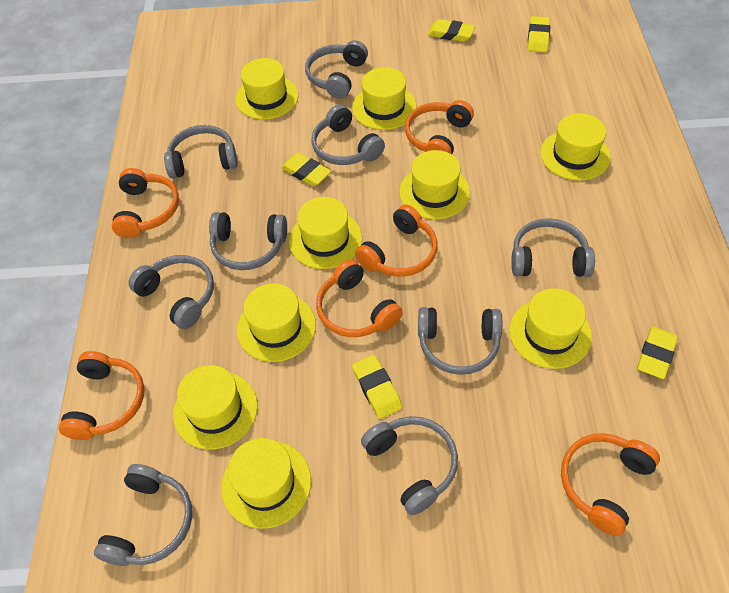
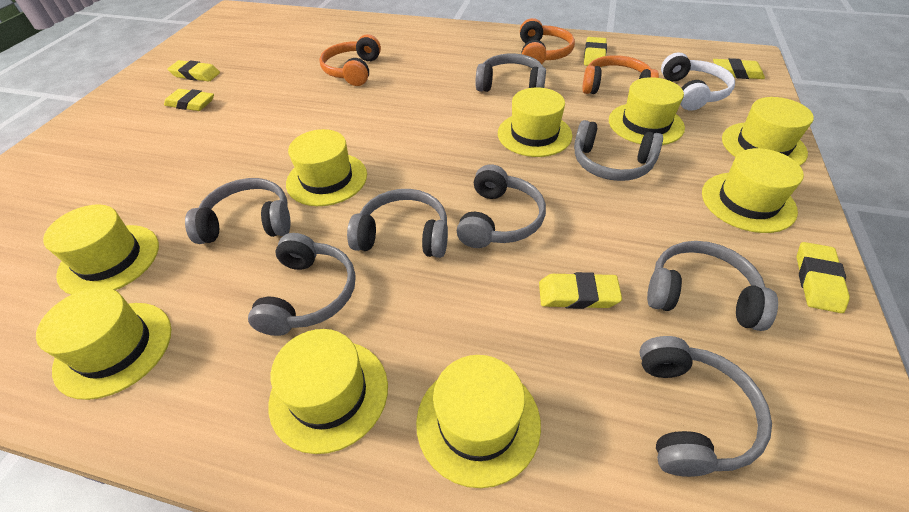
grey headphones: [94,464,192,566] [128,255,214,329] [164,125,238,179] [209,212,287,270] [305,40,368,99] [311,104,385,165] [361,416,458,515] [418,307,502,375] [511,218,595,277] = 9 -> [185,178,291,244] [248,233,356,336] [347,189,448,258] [457,164,546,248] [476,54,546,92] [574,120,663,181] [640,336,772,477] [647,241,778,331] = 8
orange headphones: [59,351,145,440] [112,168,179,238] [316,259,403,337] [355,204,437,277] [405,100,474,154] [561,433,660,536] = 6 -> [319,34,381,86] [520,18,575,67] [582,55,659,94] = 3
white headphones: none = 0 -> [661,52,735,111] = 1
yellow eraser: [281,153,331,187] [352,355,402,419] [428,19,475,42] [528,16,550,53] [637,326,678,379] = 5 -> [164,89,214,111] [167,60,220,82] [539,272,622,309] [584,37,607,67] [713,58,765,79] [797,242,850,313] = 6

